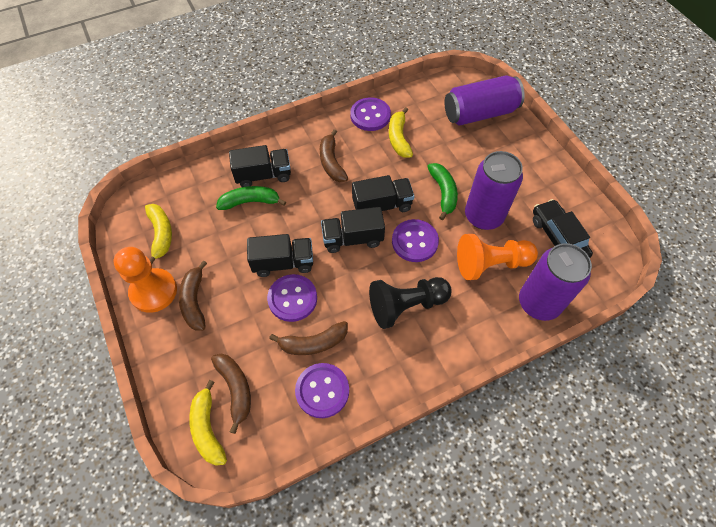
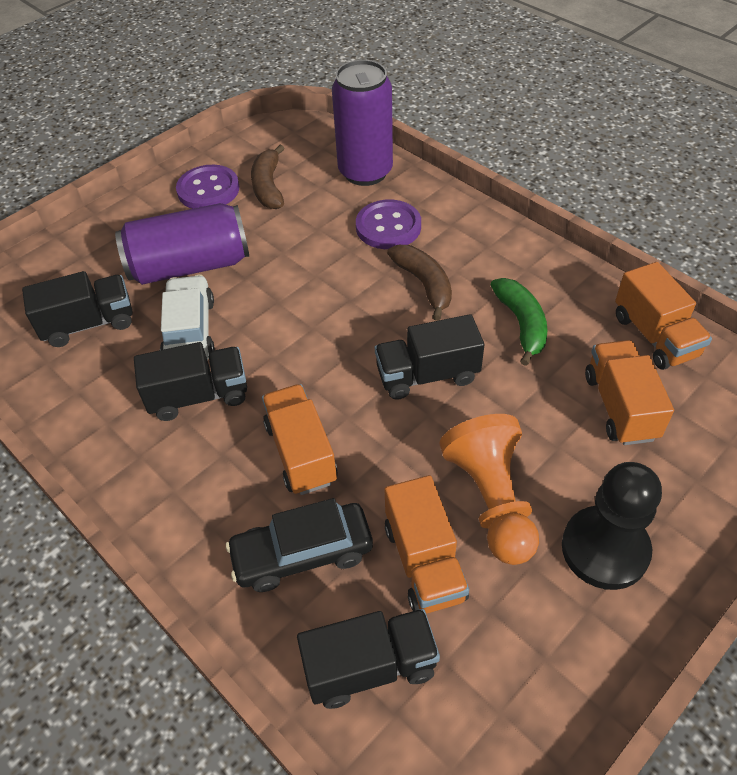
brown banana: [179,261,207,331] [211,354,251,434] [269,321,348,355] [320,129,348,182] = 4 -> [251,145,285,209] [387,245,452,321] = 2
green banana: [216,186,286,210] [427,163,458,220] = 2 -> [490,278,547,366] = 1
orange pawn: [114,247,177,313] [457,234,538,280] = 2 -> [439,414,539,565] = 1
orange truck: none = 0 -> [262,384,338,495] [385,475,469,614] [585,340,674,445] [615,262,712,370] = 4
purple button: [267,274,317,322] [295,363,349,418] [350,97,391,131] [392,219,439,262] = 4 -> [176,165,240,209] [356,200,421,249] = 2
purple can: [444,75,525,126] [465,151,523,230] [519,243,592,321] = 3 -> [115,203,249,285] [332,60,393,186] = 2
white car: none = 0 -> [160,274,215,361] = 1
yellow banana: [145,204,172,264] [189,380,227,466] [389,107,413,158] = 3 -> none = 0

